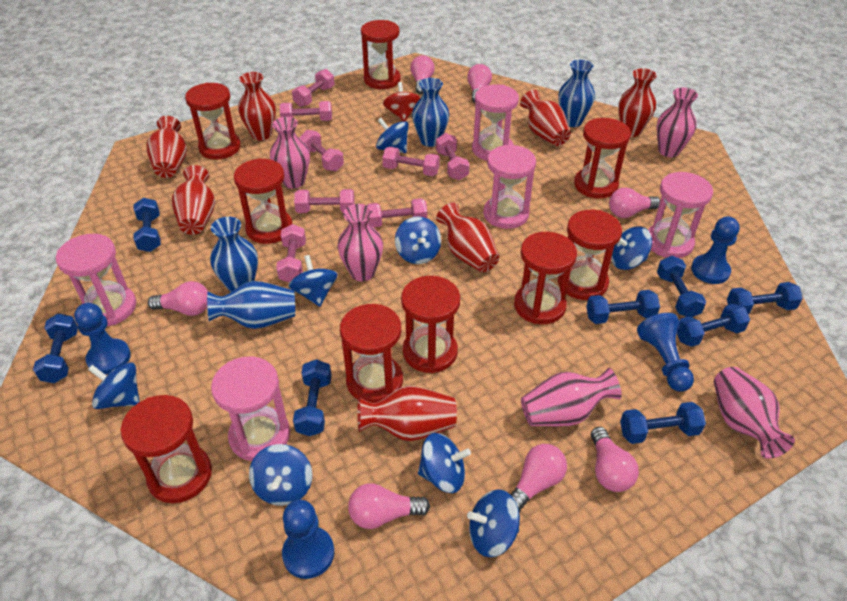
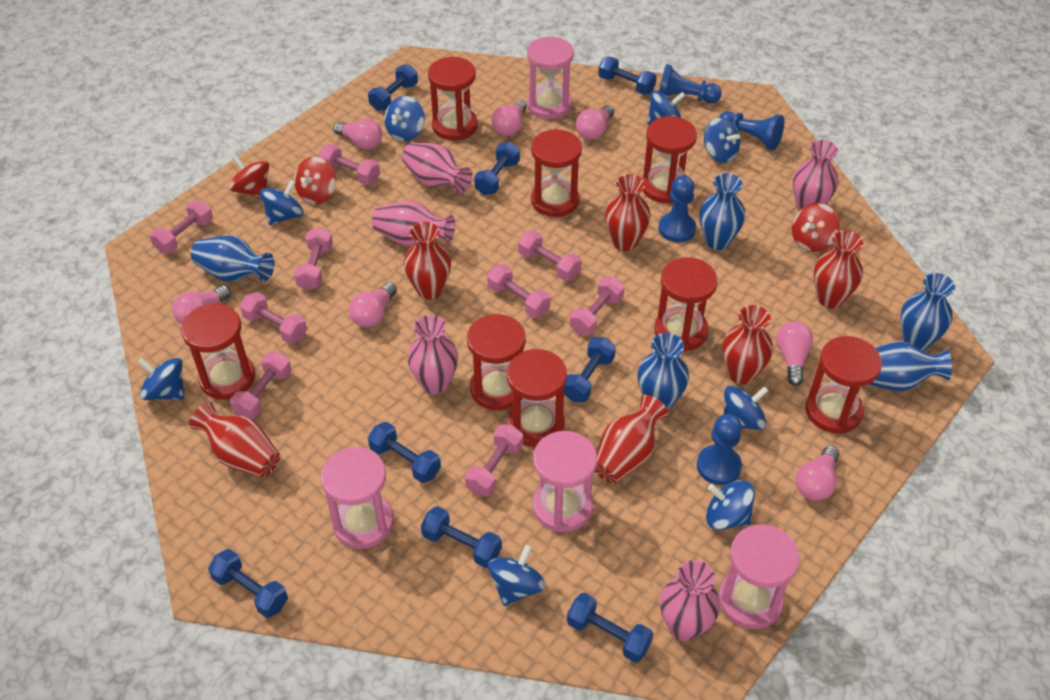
blue vase: [207,281,295,329] [210,217,258,292] [412,78,449,147] [558,60,595,127] = 4 -> [191,236,275,282] [637,333,689,410] [699,173,745,250] [869,341,952,391] [901,273,955,351] = 5
pink dumbbell: [276,224,306,283] [280,101,332,121] [292,69,334,107] [294,189,355,213] [300,130,344,171] [367,198,427,227] [382,147,440,176] [436,133,470,180] = 8 -> [150,200,213,253] [230,352,291,419] [240,292,307,344] [294,227,333,290] [318,144,380,185] [465,424,523,496] [487,264,551,318] [518,230,582,281] [570,277,625,335] = 9
pink hourglass: [56,234,136,326] [211,356,290,461] [472,84,519,161] [483,145,536,229] [648,172,713,258] = 5 -> [321,447,394,549] [527,36,574,119] [533,431,597,532] [718,524,800,629] = 4
red hourglass: [120,395,212,503] [185,83,241,160] [234,158,293,244] [340,304,403,403] [361,20,401,89] [401,276,460,373] [514,232,577,324] [558,210,622,300] [574,118,631,199] = 9 -> [181,304,255,400] [428,57,478,141] [467,314,526,411] [507,349,567,447] [531,129,582,217] [642,116,697,203] [654,257,718,351] [805,336,882,434] = 8
red spinning top: [383,82,420,121] = 1 -> [229,155,269,197] [294,157,336,204] [792,203,840,252] = 3
red vase: [146,116,187,178] [172,165,215,235] [238,72,276,140] [358,386,457,441] [436,203,499,272] [520,90,571,146] [618,68,657,137] = 7 -> [189,402,280,478] [404,222,451,300] [595,395,669,484] [605,174,651,251] [722,305,773,384] [814,230,863,308] = 6

